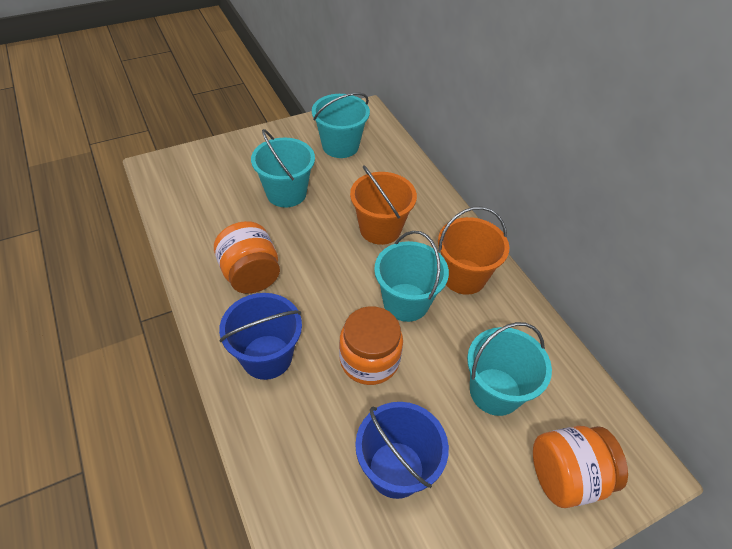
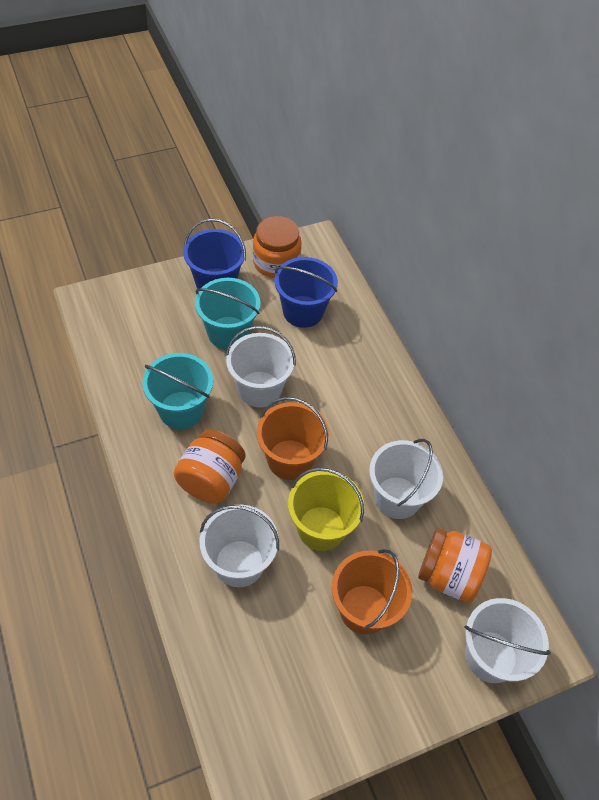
turquoise bucket: [251,129,315,207] [312,93,370,158] [374,231,449,322] [467,322,552,416] = 4 -> [142,353,213,429] [195,278,261,350] = 2
white bucket: none = 0 -> [200,505,279,587] [226,326,296,407] [369,439,443,519] [464,598,551,683] = 4
yellow bucket: none = 0 -> [288,468,364,551] = 1

